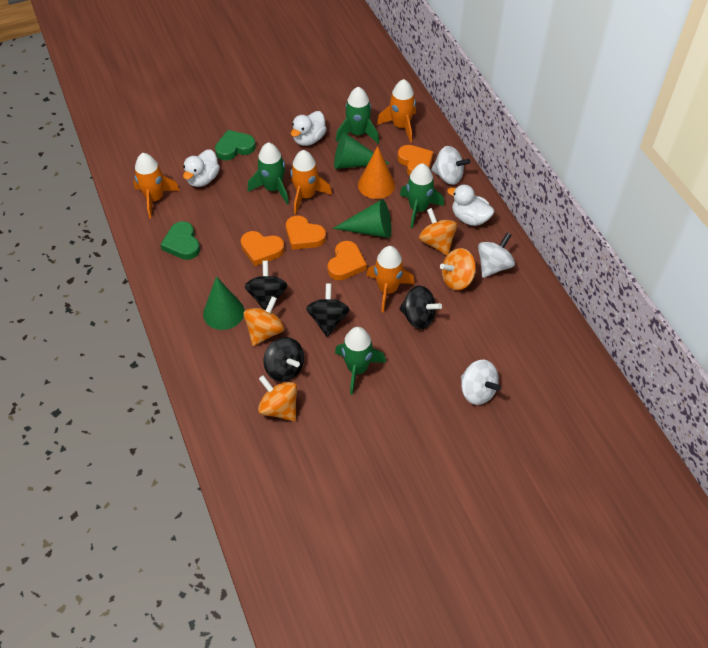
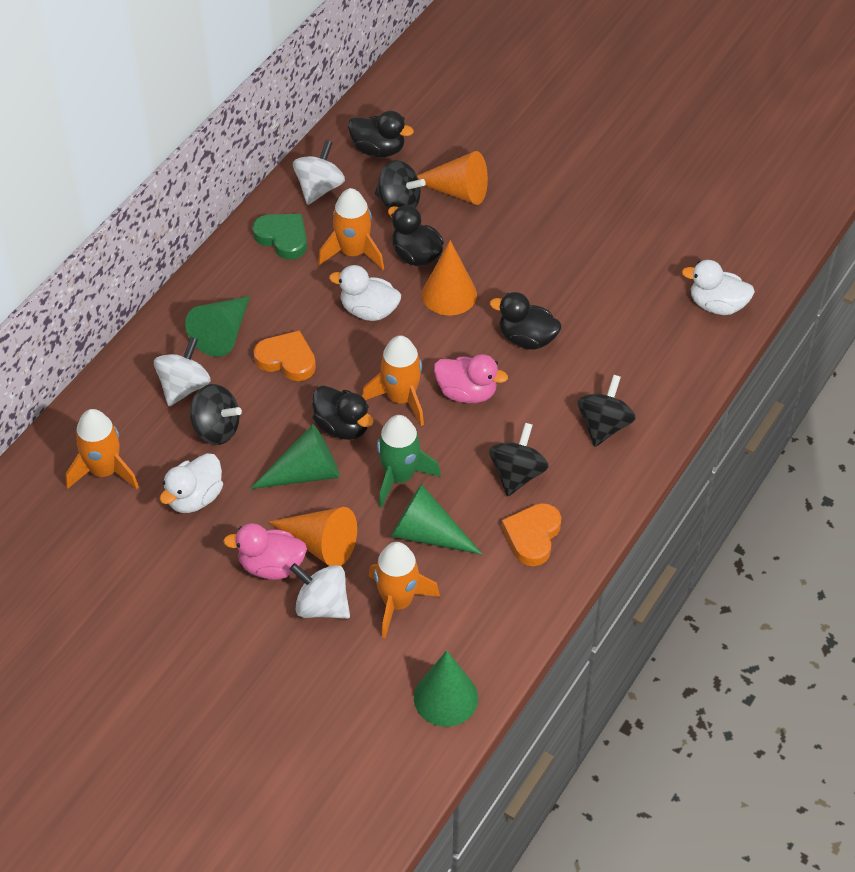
black duck: none = 0 -> [312,386,374,440] [348,111,414,157] [388,205,444,266] [490,292,561,350] = 4
green cone: [203,276,245,330] [333,199,391,238] [334,132,390,169] = 3 -> [185,296,250,357] [250,424,340,489] [391,484,482,555] [414,650,478,727] = 4
green heart: [160,221,200,260] [215,130,256,161] = 2 -> [252,214,307,260] = 1
green rocket: [248,142,289,204] [335,327,386,395] [336,87,379,144] [400,163,444,229] = 4 -> [377,415,441,508] = 1
orange cone: [358,146,395,199] = 1 -> [269,507,357,566] [417,151,488,205] [422,240,477,315] = 3
orange heart: [241,231,285,266] [286,215,326,250] [327,241,367,280] [398,145,434,176] = 4 -> [254,330,316,381] [502,503,561,566] = 2
orange spinning top: [243,296,284,346] [258,375,297,421] [419,208,457,255] [440,248,476,290] = 4 -> none = 0
pink duck: none = 0 -> [223,523,307,580] [434,354,508,403] = 2

